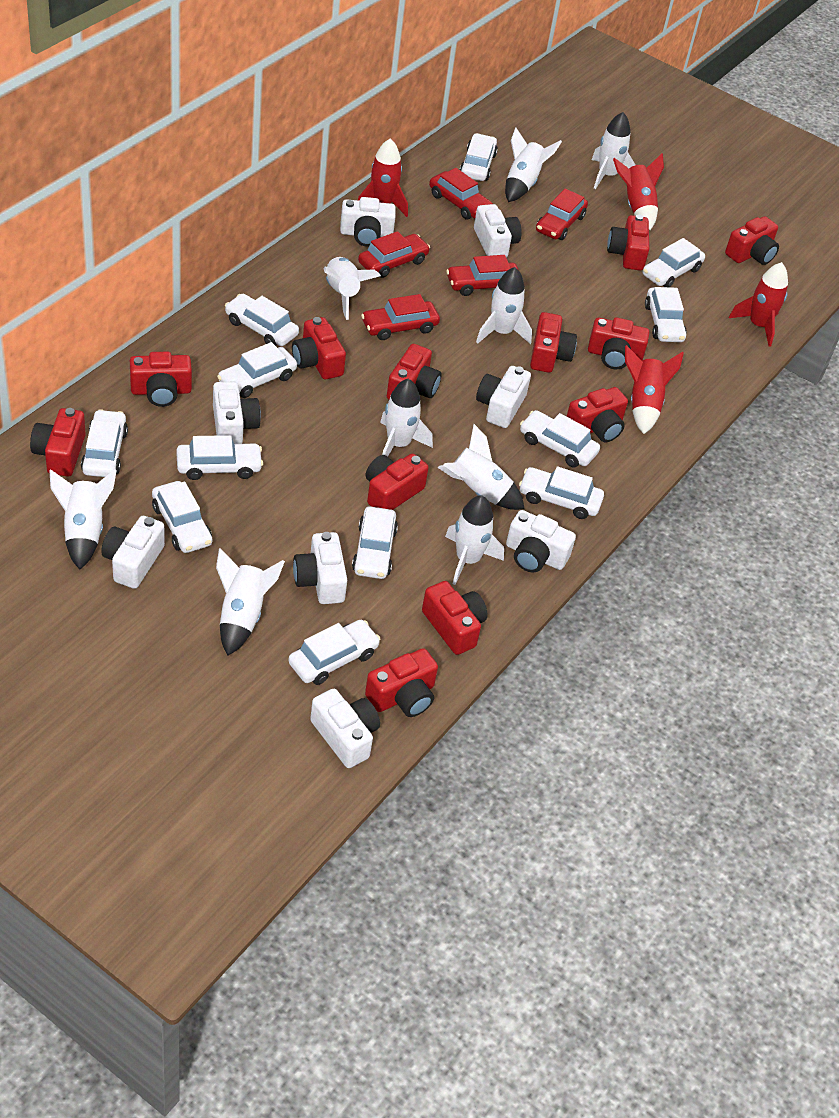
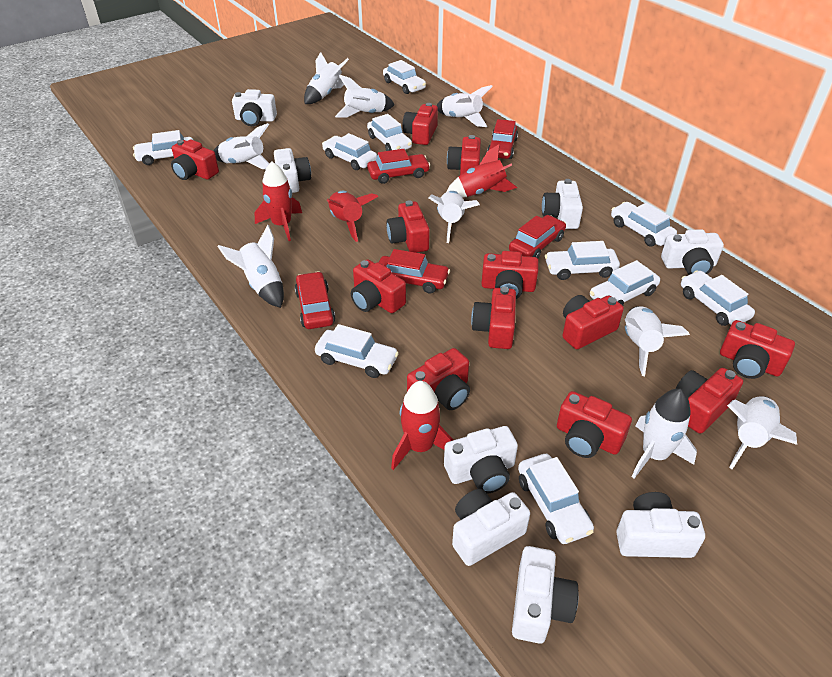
white car: [81,409,128,477] [152,481,212,553] [176,435,263,480] [217,342,297,398] [225,294,299,346] [288,620,381,685] [352,506,398,579] [460,133,498,181] [519,466,604,519] [520,410,600,467] [643,238,705,287] [645,287,687,342] = 12 -> [133,130,193,165] [315,324,399,378] [322,133,377,170] [367,114,412,151] [383,60,426,94] [518,454,594,544] [545,241,620,280] [590,260,660,306] [611,202,677,247] [681,270,755,326] = 10

